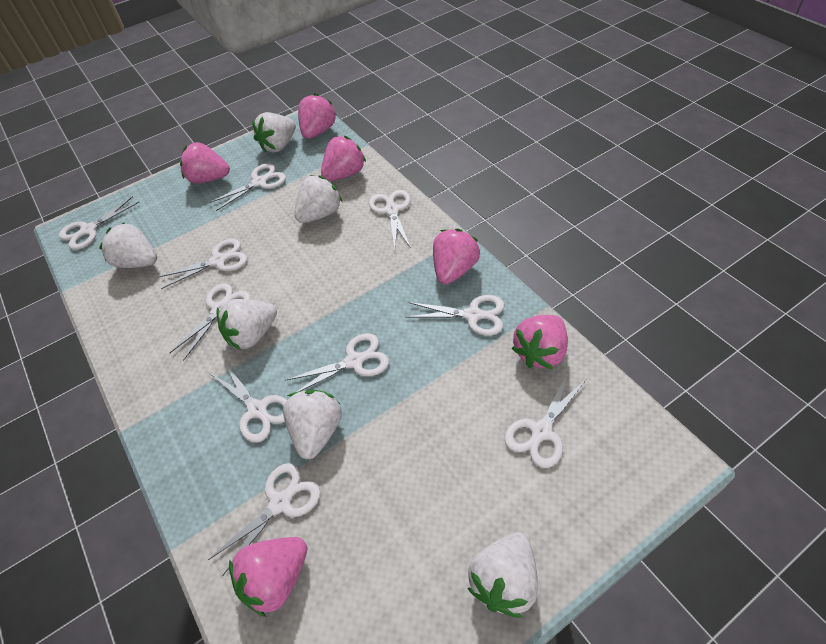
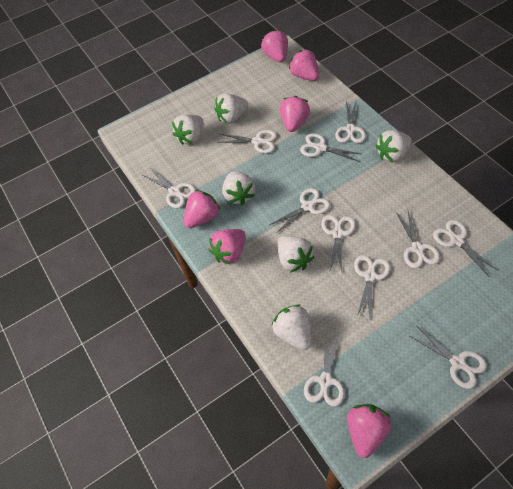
white scissors: [59,196,139,250] [157,239,247,289] [170,283,251,360] [208,463,320,576] [209,163,286,211] [211,361,287,442] [285,333,389,392] [369,190,411,248] [407,295,504,336] [504,373,587,468] = 10 -> [143,168,196,208] [218,130,277,153] [270,188,330,233] [300,133,361,162] [304,333,345,407] [321,215,356,271] [335,100,366,143] [354,255,390,317] [396,211,440,268] [408,325,487,389] [433,220,497,277] = 11

